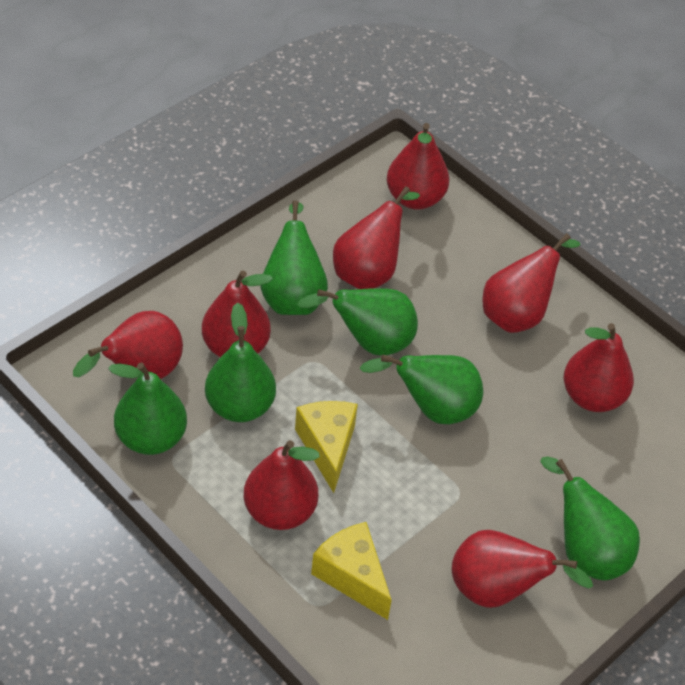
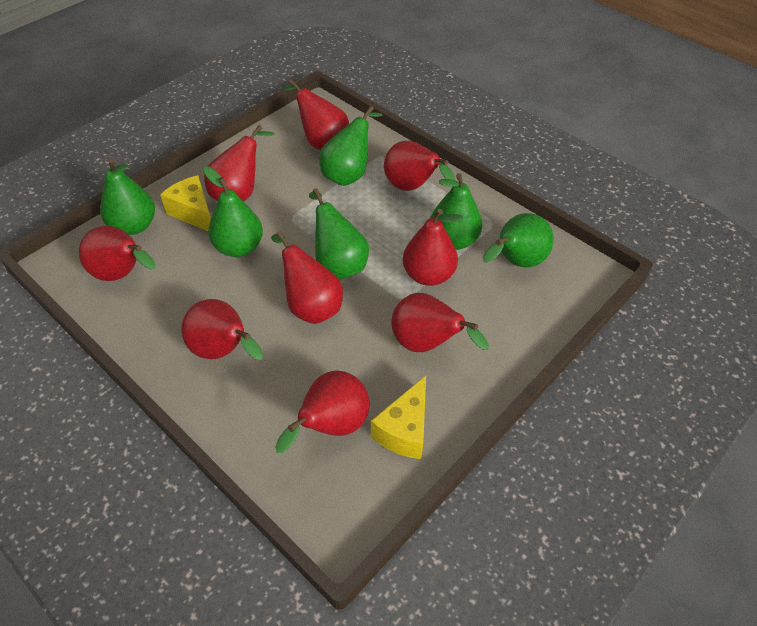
red pear: [73,311,183,379] [202,271,273,357] [244,440,320,530] [333,186,420,289] [387,123,449,210] [452,530,593,608] [483,233,580,333] [564,323,634,412] = 8 -> [79,226,156,281] [181,299,263,360] [204,125,274,201] [271,231,343,324] [275,370,370,453] [282,79,349,150] [384,141,455,191] [391,293,489,352] [403,209,463,286] = 9

